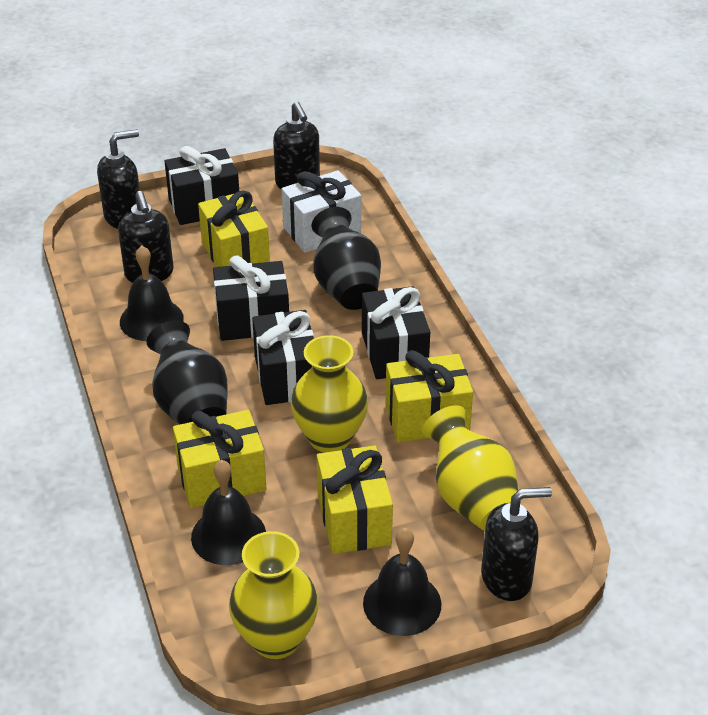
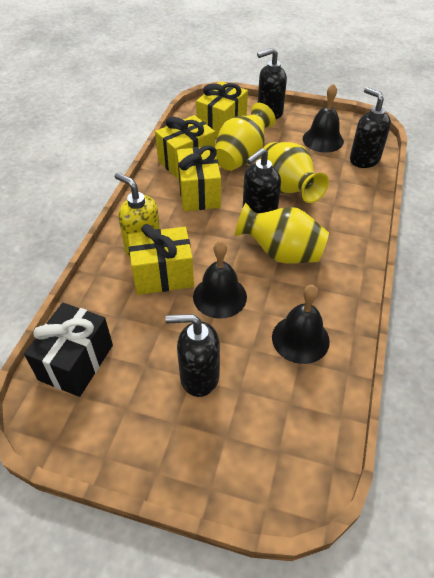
black gift: [165,146,239,225] [213,255,289,341] [252,310,314,405] [362,286,430,379] = 4 -> [24,303,113,397] = 1
black vase: [147,320,228,425] [312,207,381,310] = 2 -> none = 0
white gift: [282,170,361,253] = 1 -> none = 0
yellow soap dispenser: none = 0 -> [114,173,160,257] = 1

